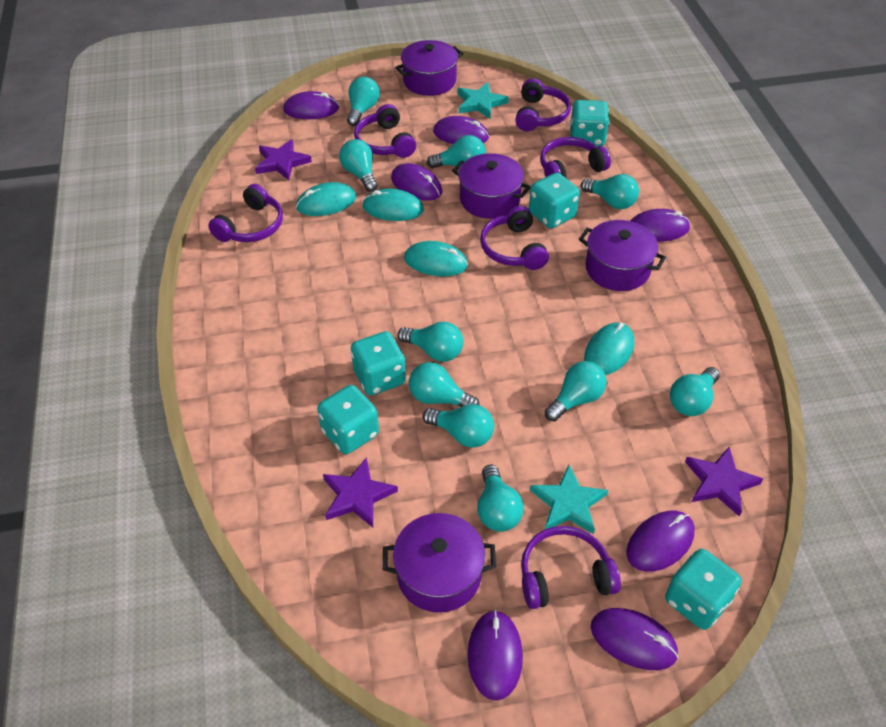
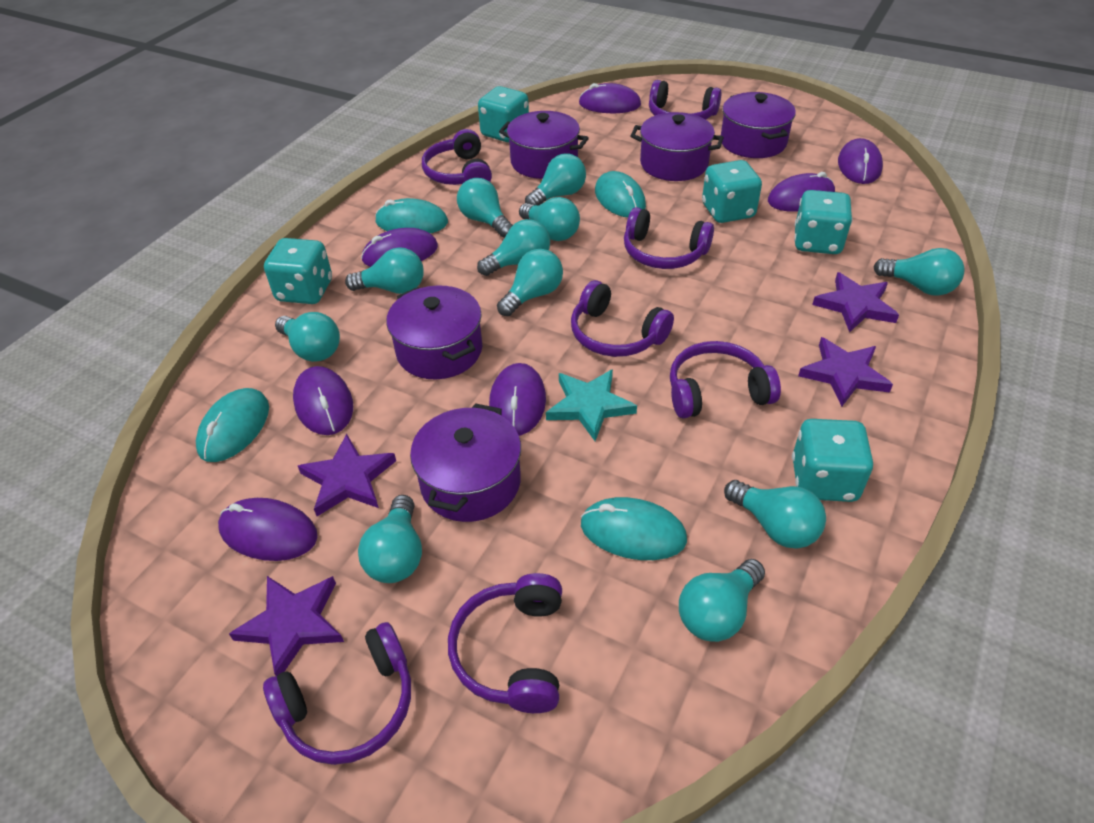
purple headphones: [208,184,283,242] [354,104,416,158] [480,206,549,270] [515,78,571,131] [521,526,621,609] [540,137,611,178] = 6 -> [263,622,411,765] [422,129,492,185] [448,573,562,713] [571,280,674,357] [624,207,714,269] [649,80,722,120] [670,341,781,418] = 7
purple pot: [383,513,496,613] [395,40,463,96] [452,153,531,219] [579,220,666,291] = 4 -> [386,285,482,379] [410,403,521,522] [499,111,589,179] [630,112,724,181] [721,92,796,158] = 5
purple star: [255,139,312,180] [323,457,398,528] [685,447,763,516] = 3 -> [229,576,344,676] [298,434,396,516] [798,337,893,406] [812,272,899,333] = 4
turquoise light bulb: [339,139,378,192] [347,76,380,126] [398,322,463,362] [409,362,479,407] [423,404,494,448] [427,135,486,168] [477,465,524,532] [545,361,607,421] [581,174,639,209] [670,367,720,416] = 10 -> [275,312,340,362] [345,247,424,294] [358,495,422,583] [457,178,513,238] [477,219,550,276] [497,249,563,316] [519,197,580,241] [525,153,586,205] [679,559,765,642] [724,480,826,549] [874,248,965,296] = 11
turquoise star: [458,82,509,119] [530,465,608,534] = 2 -> [546,369,637,441] = 1

